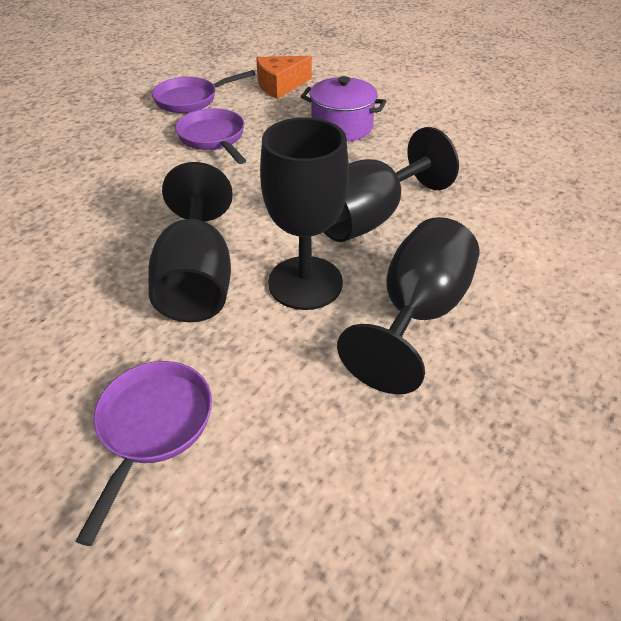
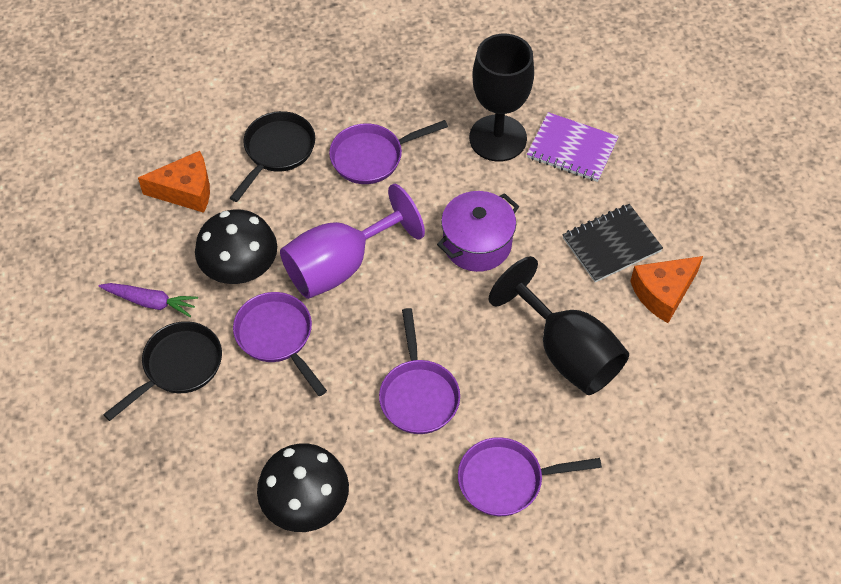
black goblet: [148,162,233,322] [260,117,349,310] [324,127,459,242] [337,217,479,394] = 4 -> [469,34,534,162] [489,256,629,395] = 2
black mushroom: none = 0 -> [195,209,277,284] [257,443,349,532] = 2
black notebook: none = 0 -> [563,204,663,282] = 1
black pan: none = 0 -> [103,321,222,421] [230,111,315,202] = 2
orange cheese: [256,56,312,99] = 1 -> [138,151,210,213] [630,256,703,323] = 2
purple carrot: none = 0 -> [99,283,198,317] = 1
purple goblet: none = 0 -> [280,184,425,299] = 1
purple notebook: none = 0 -> [527,112,619,182] = 1
purple pan: [76,361,212,546] [152,70,256,113] [175,108,246,164] = 3 -> [233,292,327,396] [329,120,448,184] [379,308,460,434] [458,437,602,516] = 4

